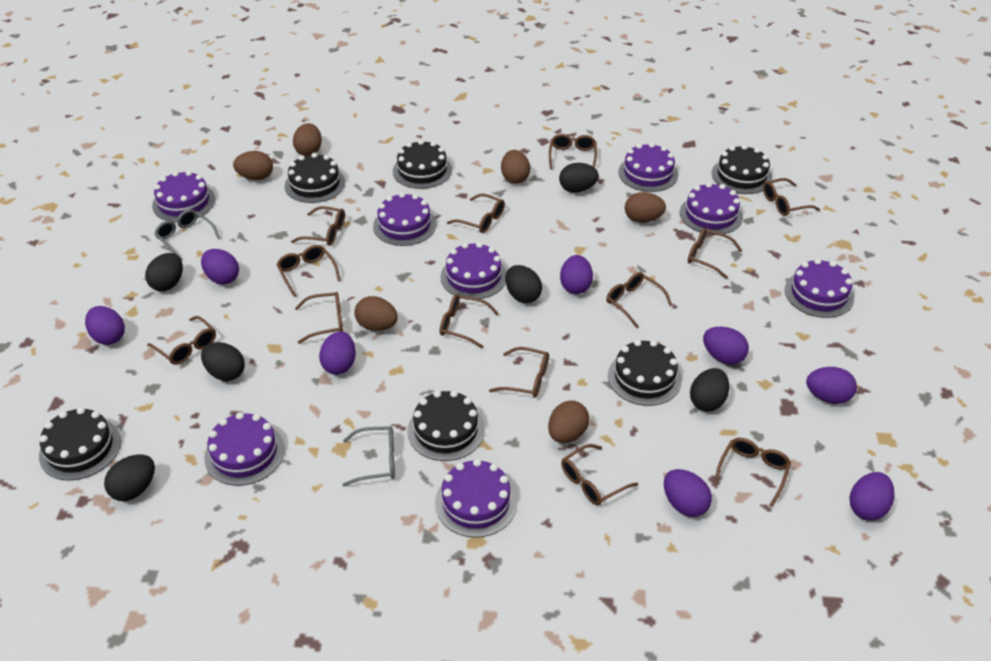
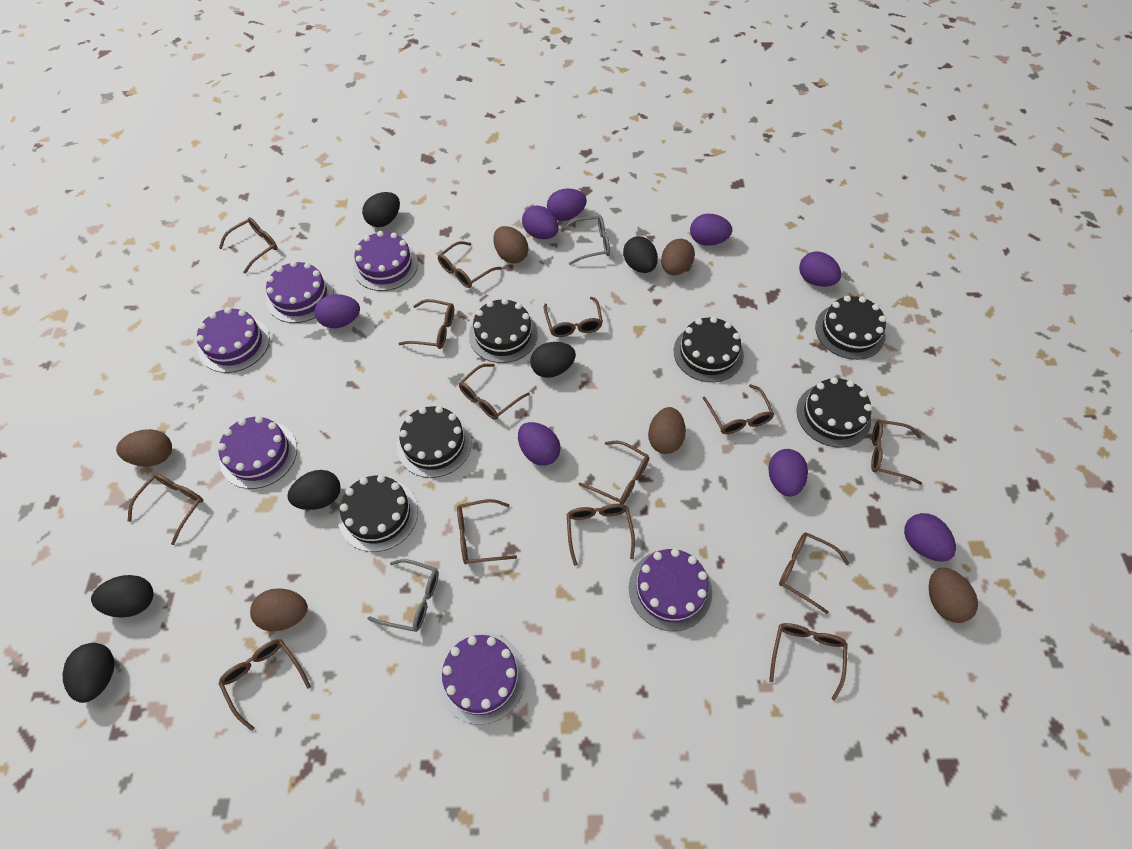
brown glasses: [147,316,216,365] [276,245,341,297] [291,206,345,245] [295,292,343,344] [440,294,499,349] [447,194,505,233] [489,347,549,398] [549,134,597,169] [561,444,638,506] [606,272,672,328] [688,228,742,279] [714,438,791,507] [763,178,820,216] = 13 -> [128,473,204,545] [218,639,311,731] [219,217,278,274] [398,299,454,349] [438,241,502,288] [457,499,517,564] [459,364,530,420] [544,297,603,337] [567,504,635,566] [579,441,649,504] [703,384,774,434] [769,623,848,701] [779,532,849,614] [871,420,922,485] = 14
purple cake: [152,171,215,221] [204,412,285,486] [373,192,436,246] [435,459,518,538] [441,242,507,299] [618,143,678,192] [680,182,743,235] [785,258,854,318] = 8 -> [196,307,270,373] [218,416,297,489] [266,261,334,323] [353,231,418,291] [437,633,526,725] [629,549,712,631] = 6

